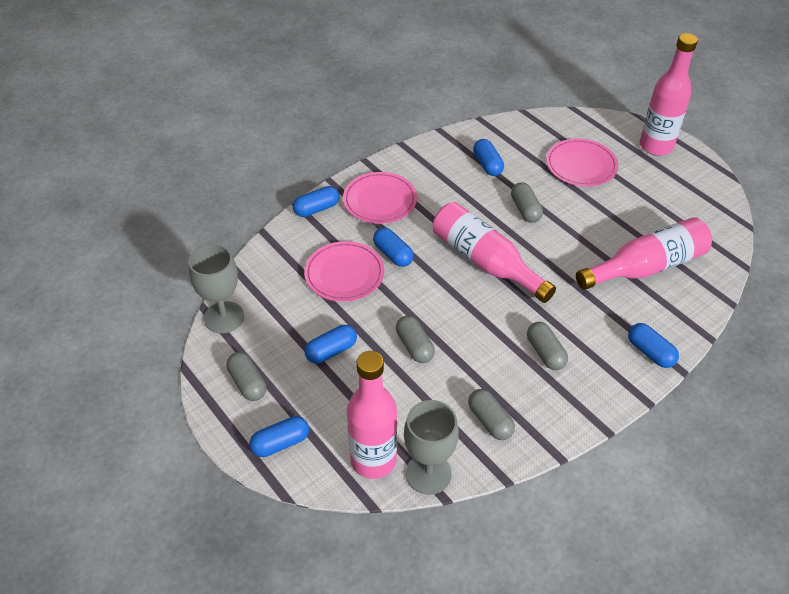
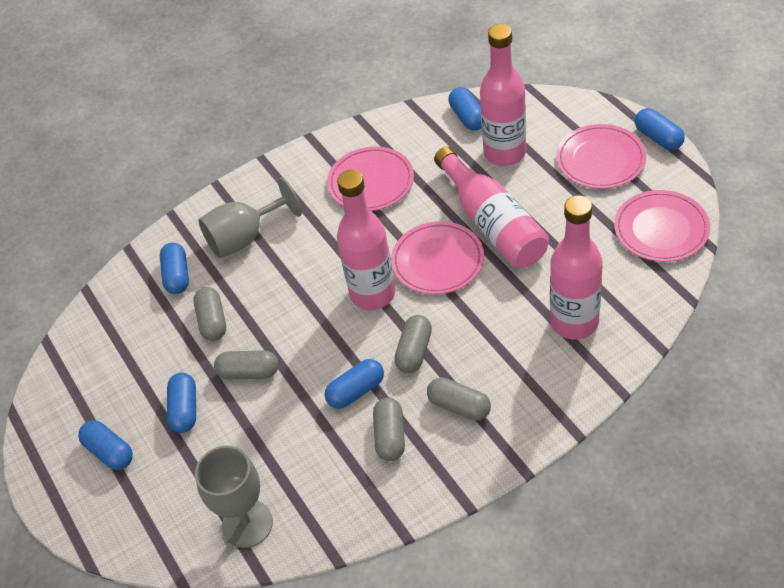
pink plate: [304,241,384,302] [343,172,417,224] [546,138,618,187] = 3 -> [327,147,414,211] [391,221,484,294] [556,124,646,189] [614,190,710,262] = 4

